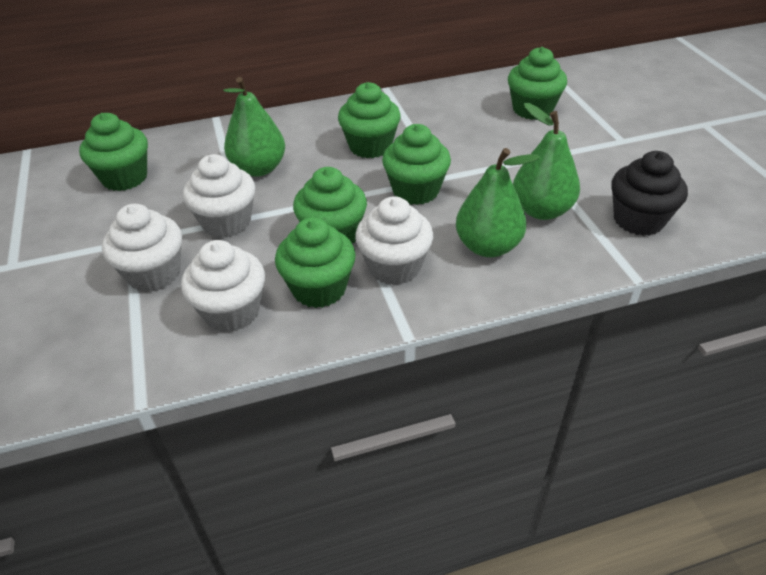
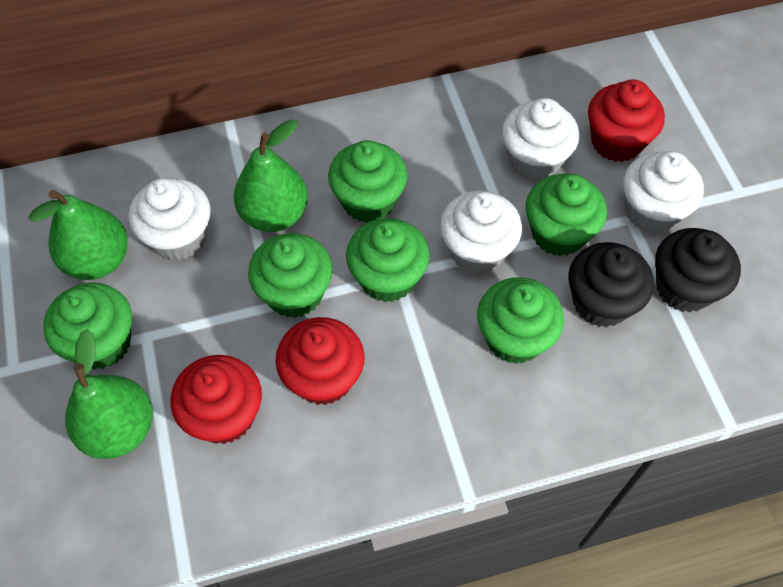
black cupcake: [611,151,688,236] = 1 -> [569,242,654,327] [655,228,741,313] = 2
red cupcake: none = 0 -> [170,355,262,444] [275,317,365,405] [588,79,665,162] = 3

